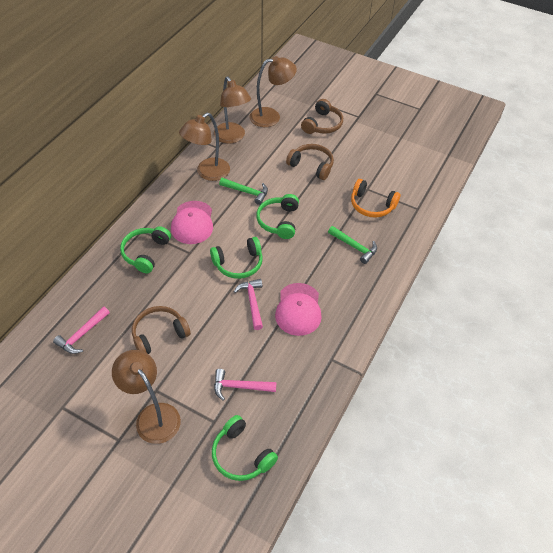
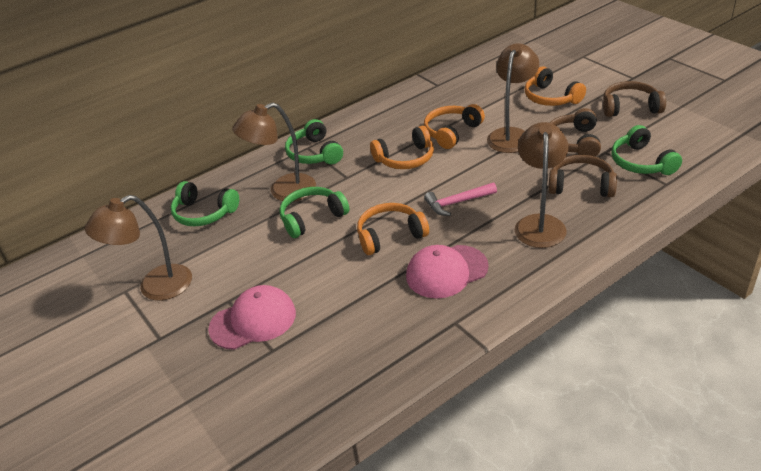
green hammer: [219,178,268,205] [328,226,377,264] = 2 -> none = 0
orange headphones: [351,179,400,218] = 1 -> [357,203,429,255] [370,126,434,169] [424,104,485,149] [525,66,586,106] = 4
pink hammer: [53,306,110,354] [214,369,276,401] [234,279,263,330] = 3 -> [424,182,497,216] = 1

